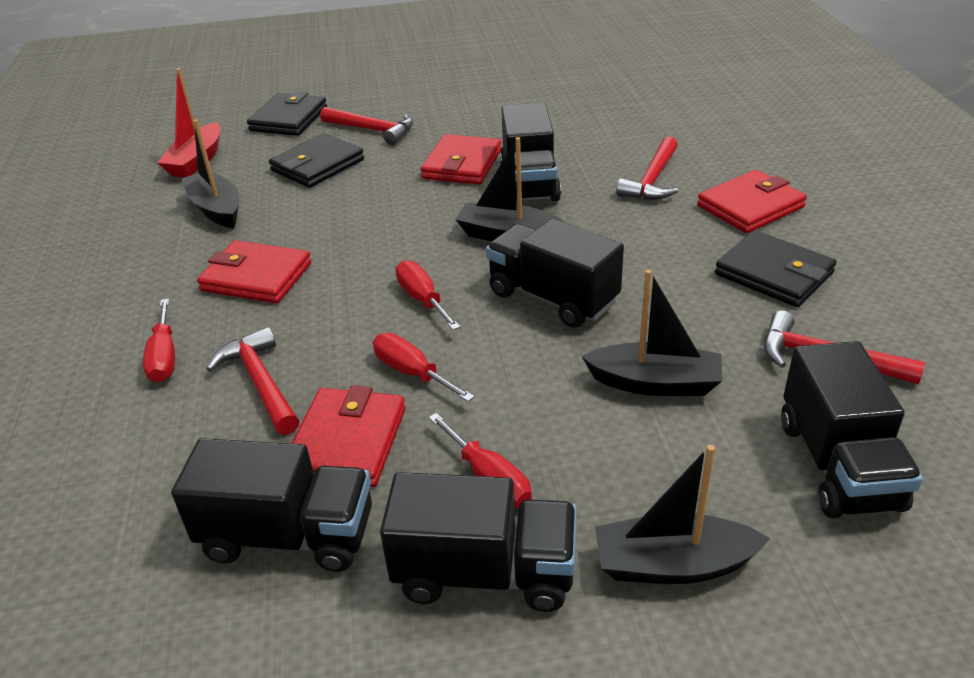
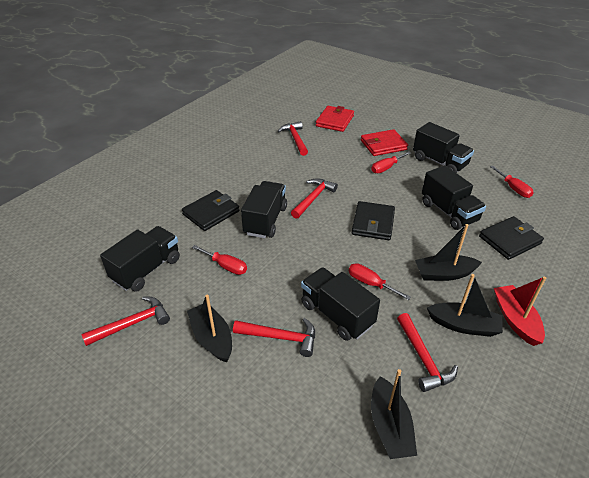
red hammer: [206,327,299,435] [320,107,413,145] [616,136,679,200] [764,311,925,385] = 4 -> [82,296,170,346] [233,318,315,357] [278,121,308,156] [291,178,338,219] [397,313,458,392] = 5
red wallet: [197,240,311,303] [292,385,405,487] [421,134,501,185] [697,170,807,233] = 4 -> [316,106,354,132] [361,129,408,156] = 2

